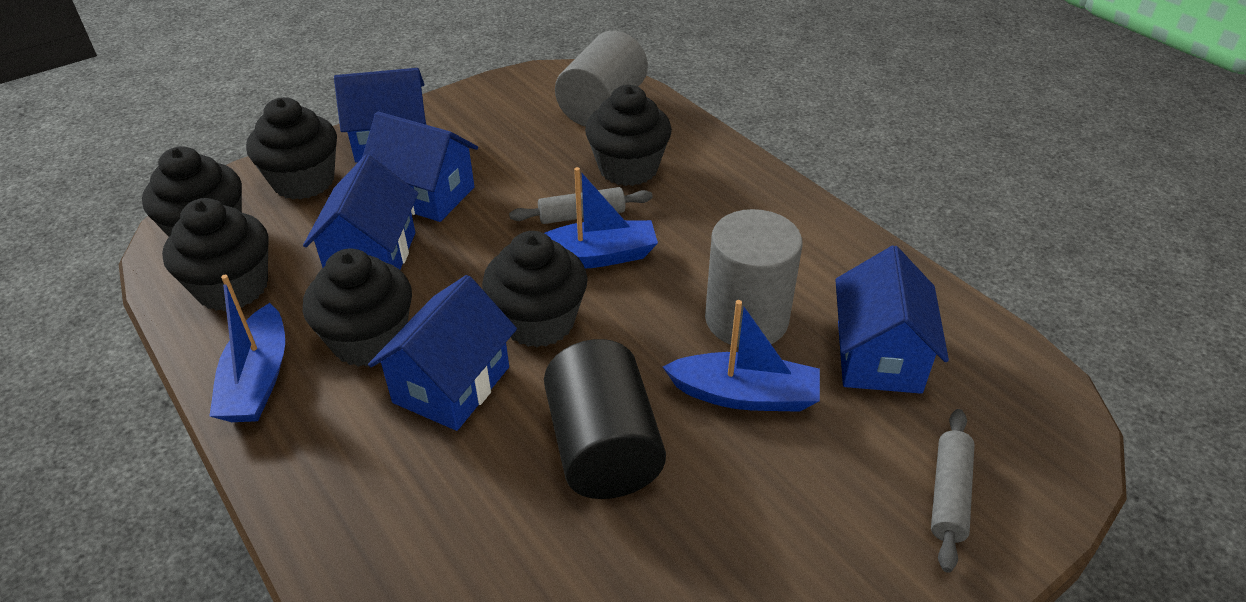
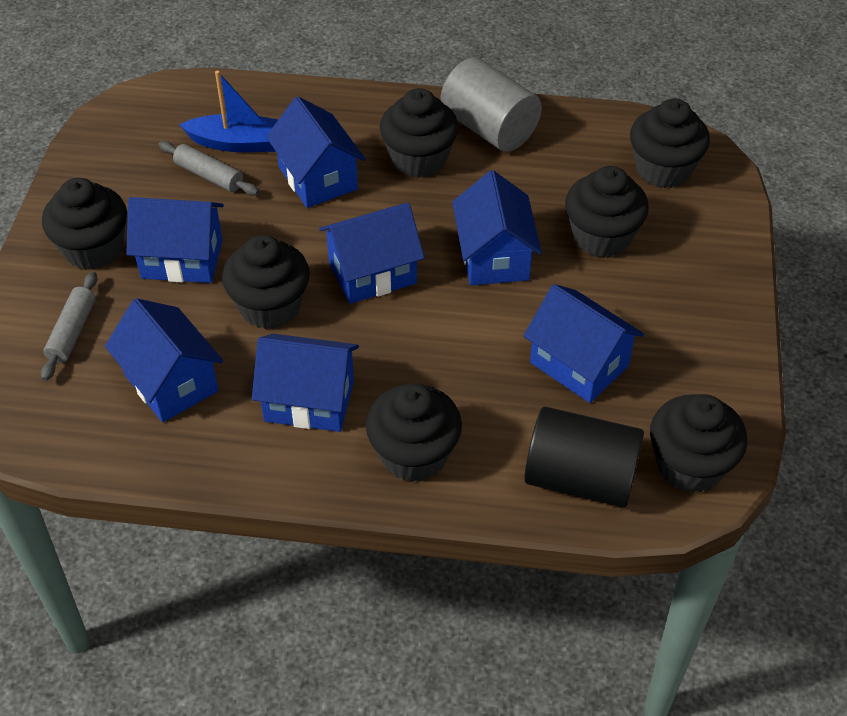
black cupcake: [142,146,242,237] [162,198,269,311] [246,97,337,200] [303,249,412,367] [482,231,588,347] [585,85,672,186] = 6 -> [42,178,127,270] [222,235,310,329] [366,383,462,482] [380,88,459,178] [565,166,649,258] [630,98,710,188] [650,394,747,493] = 7
blue boat: [210,275,285,422] [544,167,658,269] [663,300,820,412] = 3 -> [179,71,278,152] = 1
blue house: [303,155,418,269] [334,68,426,163] [362,112,478,222] [368,275,517,431] [835,245,949,394] = 5 -> [105,298,223,422] [126,197,224,283] [252,334,359,432] [266,97,366,208] [319,203,425,304] [452,170,542,285] [523,284,644,403] = 7
grey cylinder: [555,31,648,127] [705,209,803,347] = 2 -> [440,57,542,152] = 1

